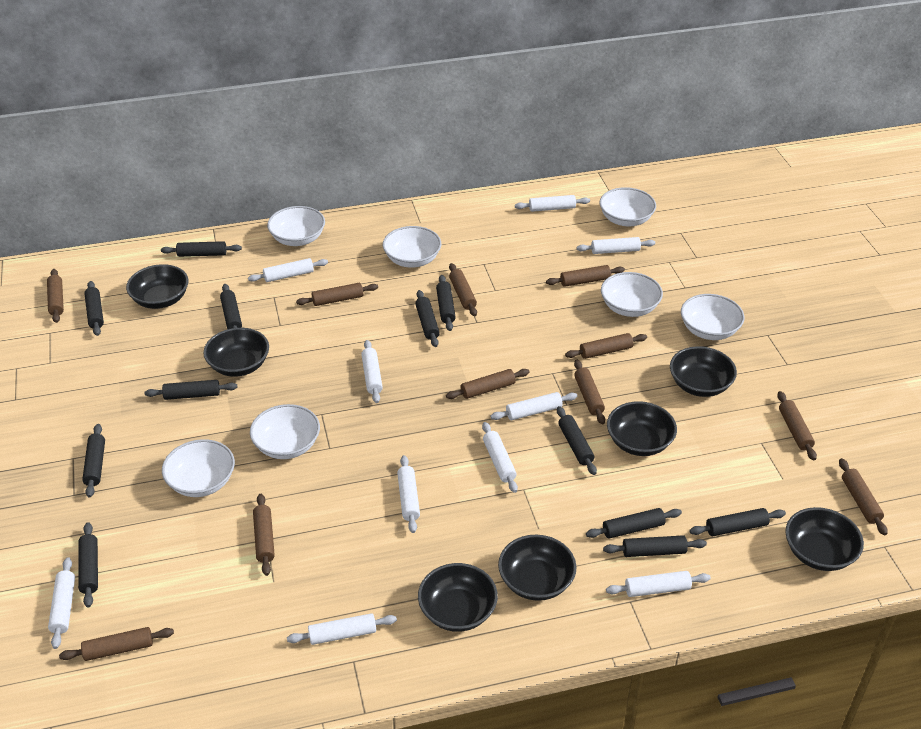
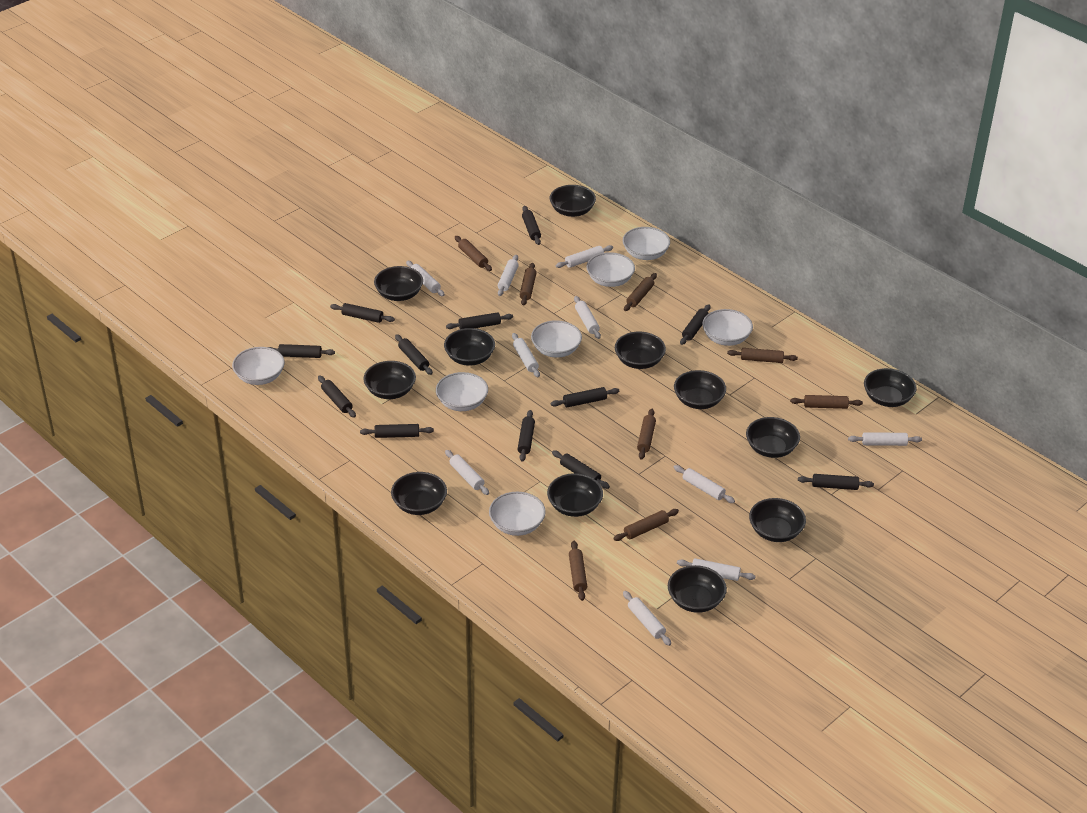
black bowl: [126,264,188,309] [203,328,269,377] [418,563,498,632] [498,535,577,601] [607,401,677,456] [670,346,737,397] [785,507,864,571] = 7 -> [363,361,416,399] [374,266,423,301] [391,472,447,515] [444,328,495,366] [547,473,603,517] [550,185,596,217] [615,331,666,369] [668,565,727,613] [674,370,726,409] [746,417,800,458] [749,498,806,542] [864,368,917,407] = 12
brown rolling pin: [47,269,64,323] [59,627,174,661] [253,494,275,576] [296,283,378,306] [446,369,529,399] [449,263,477,316] [546,265,625,287] [565,333,647,359] [574,360,605,424] [777,391,817,461] [839,458,888,535] = 11 -> [455,236,492,271] [520,263,536,305] [569,541,587,601] [613,509,679,541] [624,273,657,311] [637,409,656,459] [727,348,798,363] [790,395,863,409] = 8

